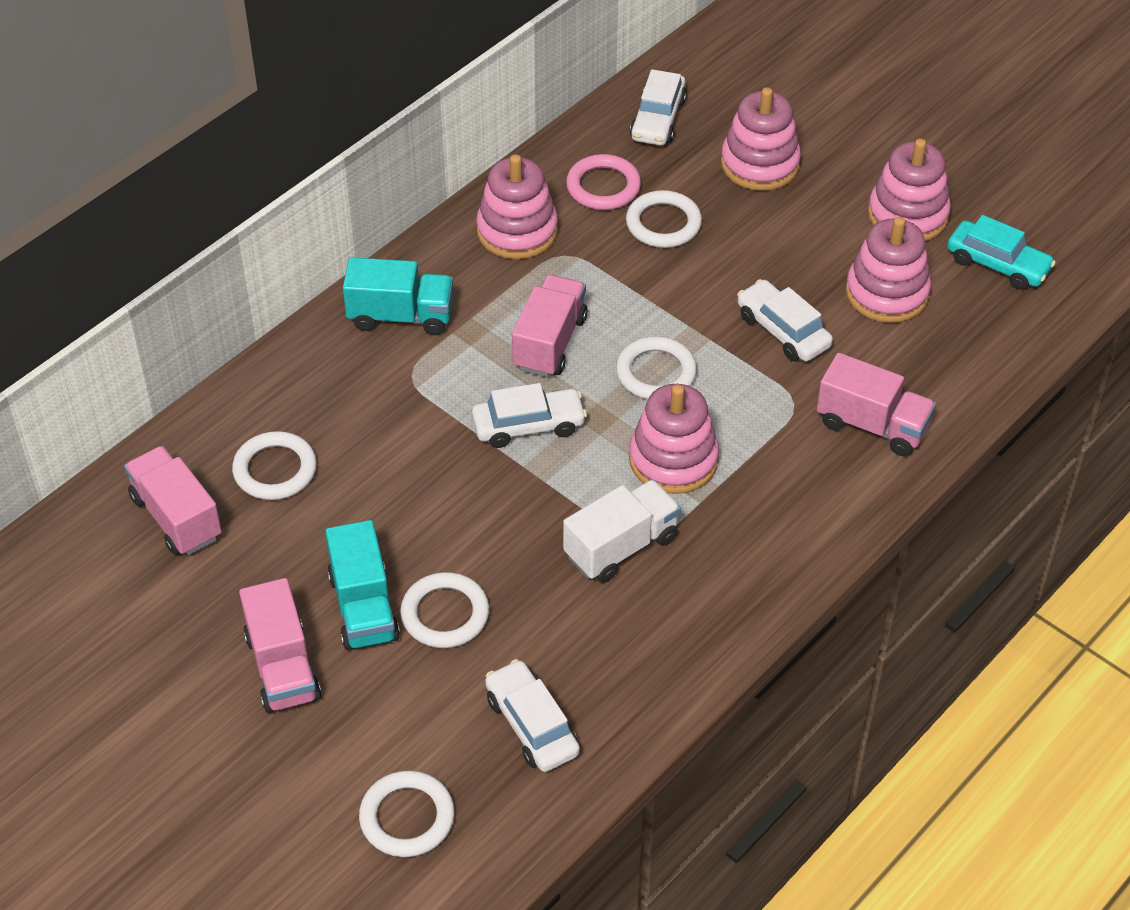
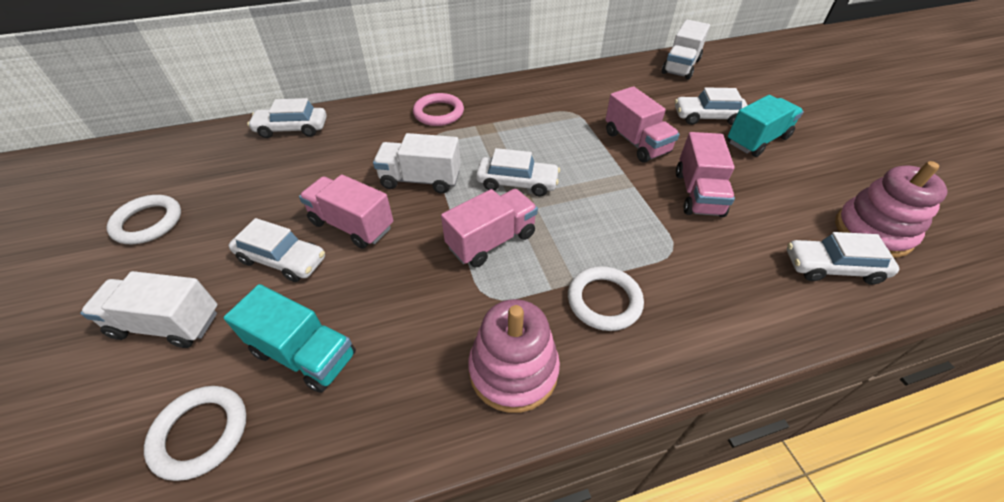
pink stacking toy: [476,154,558,259] [629,384,719,494] [721,87,801,191] [846,217,931,323] [868,139,951,241] = 5 -> [468,299,560,413] [835,161,948,258] = 2
turquoise car: [947,215,1056,290] = 1 -> none = 0
white car: [472,383,587,448] [485,659,580,772] [630,69,687,146] [737,279,833,361] = 4 -> [229,218,325,282] [247,98,327,138] [476,148,560,196] [675,87,748,125] [787,232,900,285] = 5
white ring: [232,431,317,500] [359,770,455,857] [400,572,489,648] [616,336,697,400] [626,190,702,248] = 5 -> [106,195,181,244] [144,386,247,481] [568,266,644,331] = 3
white truck: [563,480,681,583] = 1 -> [80,271,218,348] [373,133,461,194] [662,19,710,80] = 3

